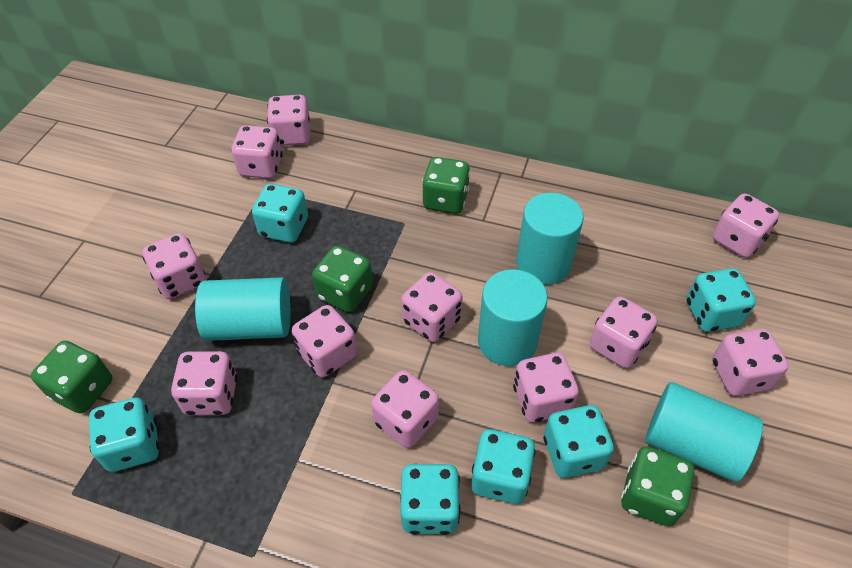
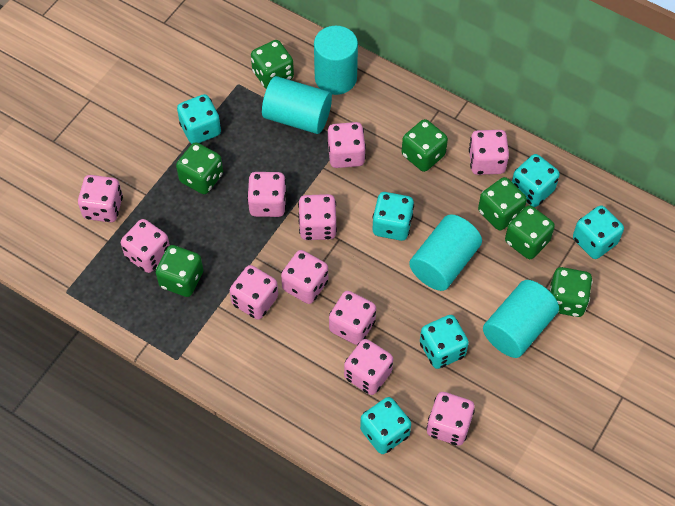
green dice: [31,341,112,413] [312,246,373,312] [422,157,470,214] [621,446,694,526] = 4 -> [156,245,203,297] [176,142,223,194] [251,40,294,89] [402,119,448,172] [478,177,527,230] [505,205,555,259] [550,267,593,317] = 7

